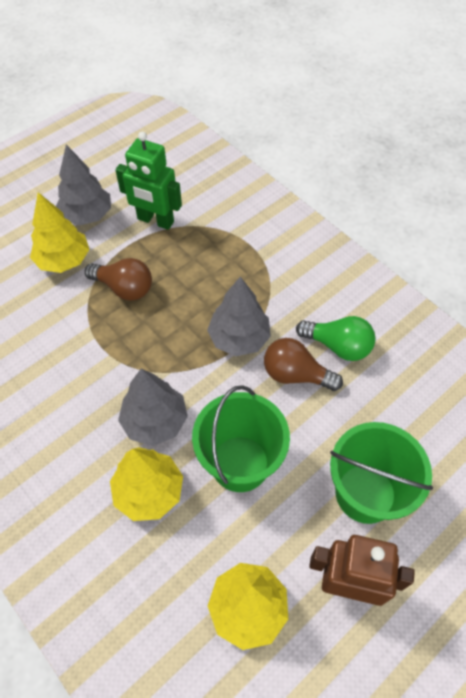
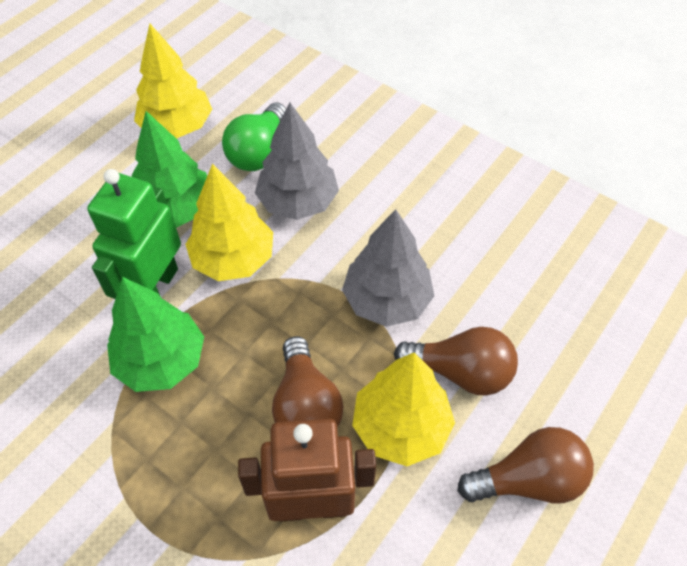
brown light bulb: [85,258,152,301] [264,338,343,391] = 2 -> [272,336,343,428] [394,327,518,396] [457,427,594,504] = 3
green bucket: [192,385,290,492] [330,422,433,524] = 2 -> none = 0
green tree: none = 0 -> [107,277,204,392] [131,111,207,228] = 2
grey tree: [56,145,111,225] [118,369,188,446] [207,277,271,356] = 3 -> [255,103,339,220] [342,209,434,327] = 2

